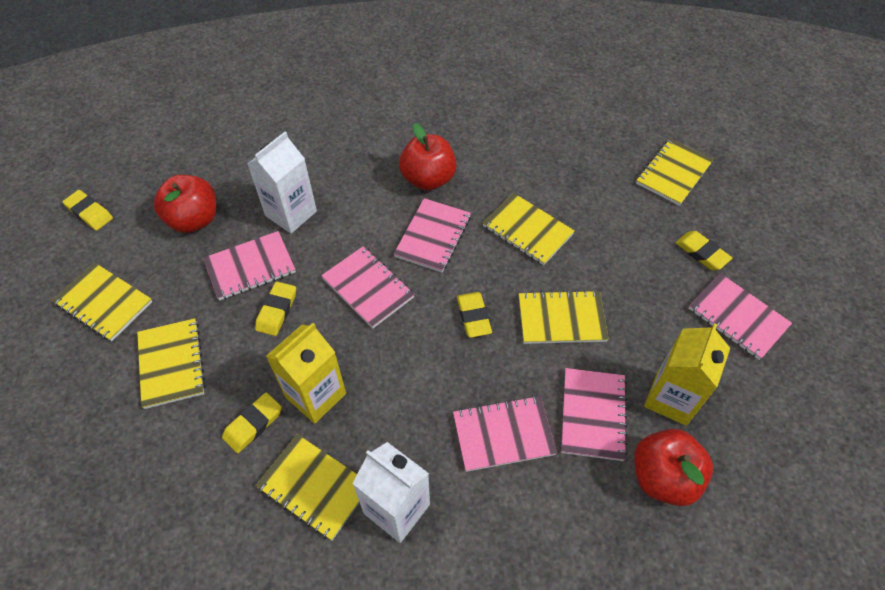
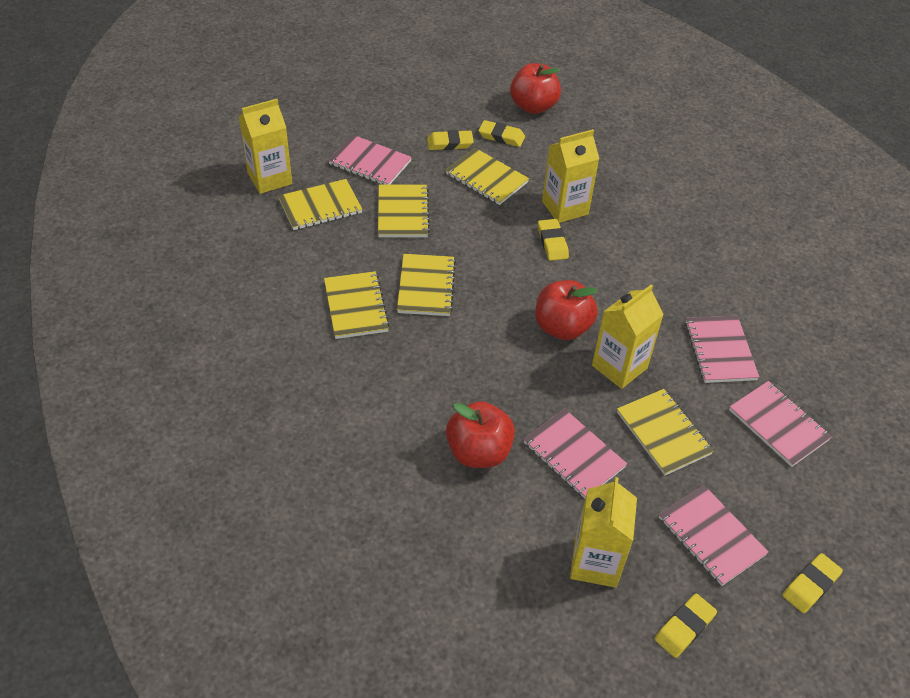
pink notebook: [203,231,296,301] [321,246,415,328] [394,198,471,272] [453,396,557,472] [561,368,628,461] [689,274,792,360] = 6 -> [328,135,412,184] [523,409,627,499] [659,485,769,586] [685,316,759,383] [729,381,832,467] = 5
white carton: [247,132,317,233] [352,442,430,543] = 2 -> none = 0
yellow carton: [266,323,346,424] [644,323,730,426] = 2 -> [239,99,292,194] [542,129,599,223] [570,477,637,588] [592,285,664,389] = 4

